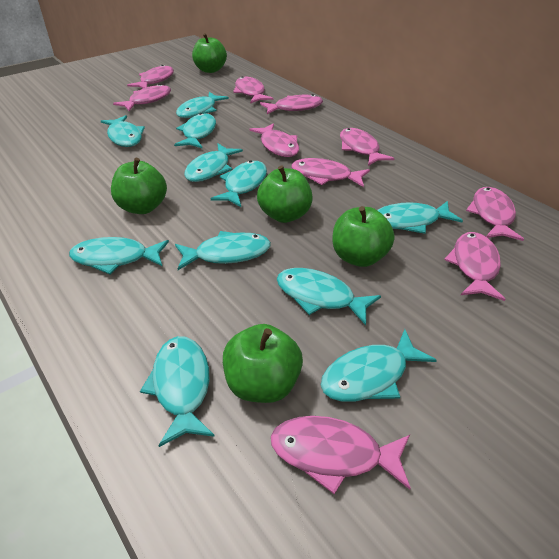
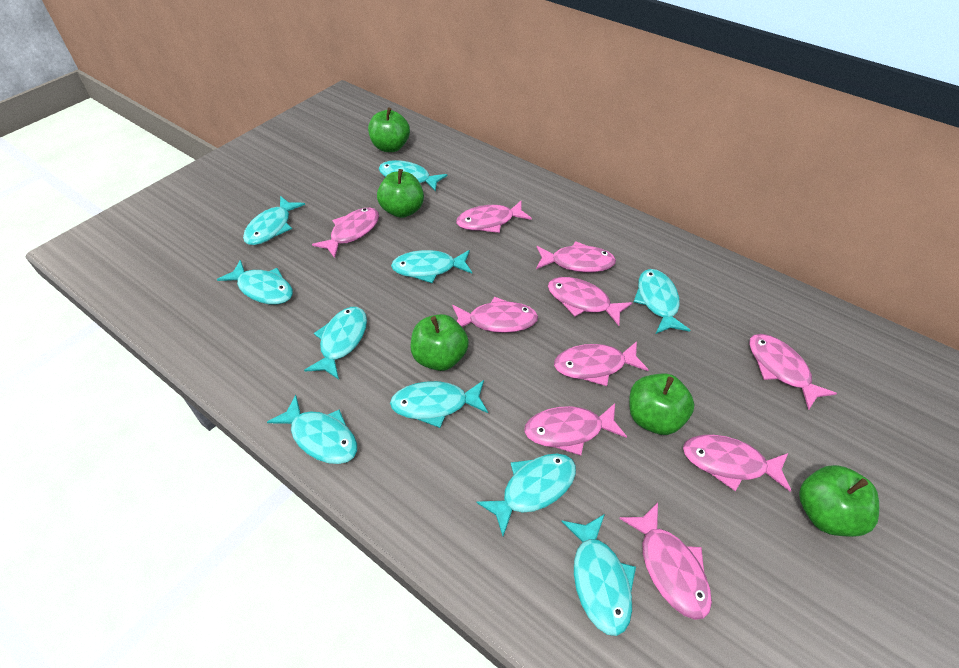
turquoise fish: [69,237,169,274] [101,115,145,147] [140,336,215,447] [174,113,216,148] [175,231,271,270] [176,92,229,118] [184,144,243,182] [211,161,267,207] [277,268,381,325] [321,329,437,402] [377,201,463,234] = 11 -> [217,260,293,304] [243,196,305,245] [267,395,357,464] [304,307,367,380] [379,160,447,192] [390,380,488,428] [391,250,472,283] [476,453,576,536] [561,514,636,636] [634,269,690,334] = 10

